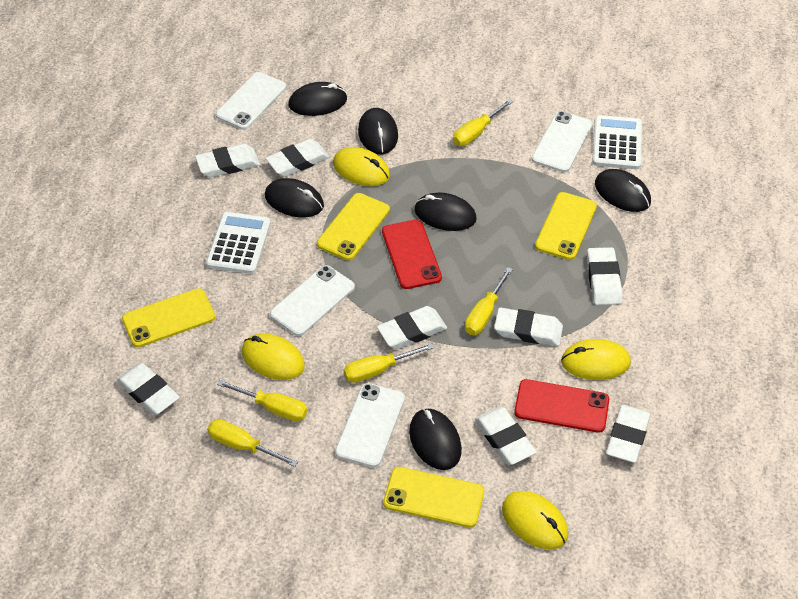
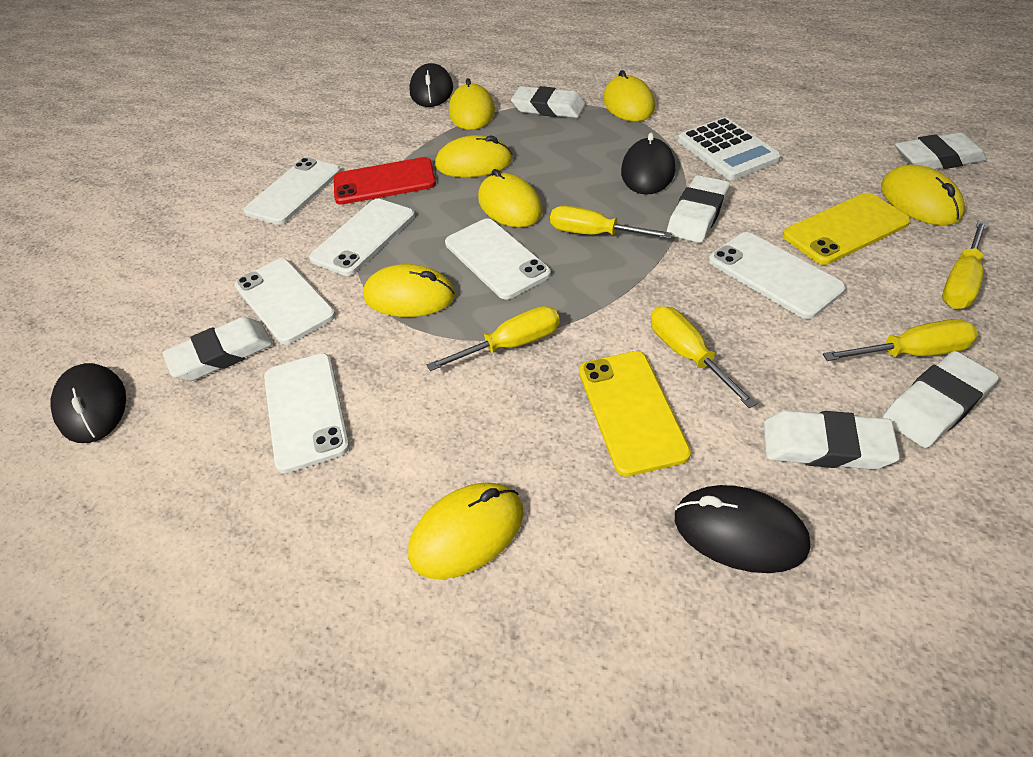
black mouse: [265,178,324,217] [289,82,347,116] [358,108,398,155] [409,408,462,470] [414,193,477,231] [595,169,651,212] = 6 -> [51,363,126,443] [409,63,453,107] [621,133,675,195] [675,485,810,573] = 4
red phone: [382,220,442,289] [514,379,609,433] = 2 -> [334,157,436,205] = 1
white calculator: [206,212,271,274] [592,115,642,169] = 2 -> [678,117,781,180] = 1
white eraser: [117,363,180,415] [195,144,260,177] [266,139,329,177] [377,306,447,349] [475,407,536,465] [494,307,563,346] [587,247,622,305] [606,405,651,463] = 8 -> [163,317,273,381] [511,86,586,118] [667,175,730,243] [764,410,900,470] [883,351,999,448] [895,132,987,169] = 6
white phone: [216,72,286,130] [270,265,355,336] [335,383,405,467] [532,111,593,172] = 4 -> [235,259,336,345] [244,158,341,225] [264,353,350,473] [309,199,415,276] [445,218,551,300] [709,232,846,319] = 6
yellow mouse: [242,333,305,380] [333,147,390,186] [502,491,568,550] [561,339,631,380] = 4 -> [363,264,455,317] [408,483,523,579] [435,135,513,178] [449,78,495,130] [478,169,543,227] [603,70,655,122] [881,165,965,226] = 7
yellow phone: [122,288,215,347] [317,193,390,260] [383,467,484,528] [535,192,597,260] = 4 -> [579,351,691,477] [782,193,911,265] = 2

